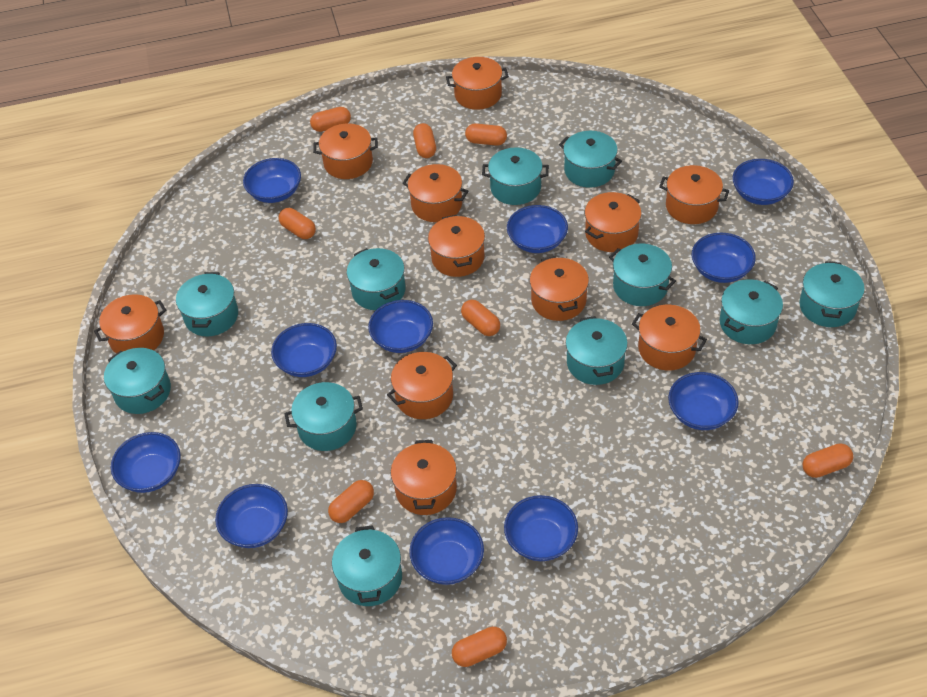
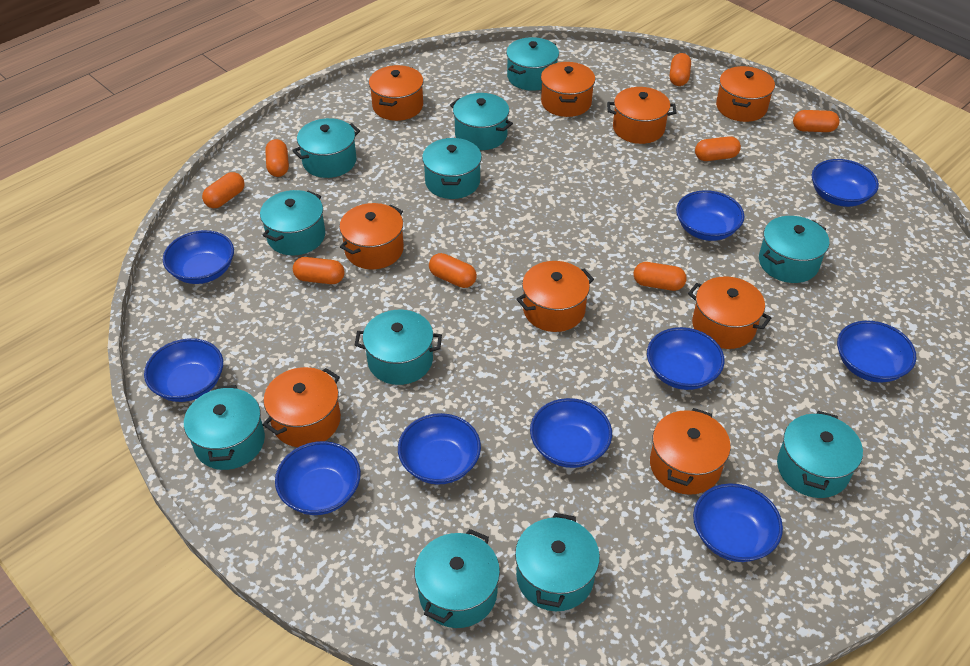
blue bowl: [111,432,181,493] [215,484,288,548] [243,158,301,203] [271,323,337,377] [368,300,433,353] [409,517,484,585] [504,495,578,561] [507,205,568,253] [668,372,739,430] [692,233,756,283] [733,159,794,205] = 11 -> [144,338,223,402] [163,230,234,284] [275,441,361,515] [398,413,481,485] [530,398,612,468] [647,327,725,390] [676,190,744,241] [693,483,783,562] [812,159,879,207] [837,321,916,383] = 10
orange pot: [94,294,166,354] [313,124,378,179] [387,352,457,419] [391,440,457,515] [402,164,468,222] [428,215,485,277] [446,57,509,110] [530,256,589,321] [585,192,641,252] [632,305,707,370] [659,165,729,224] = 11 -> [263,367,341,447] [340,203,404,269] [369,65,423,121] [516,261,594,332] [541,62,595,117] [607,87,676,144] [650,408,731,495] [688,276,771,349] [716,66,775,122] = 9

